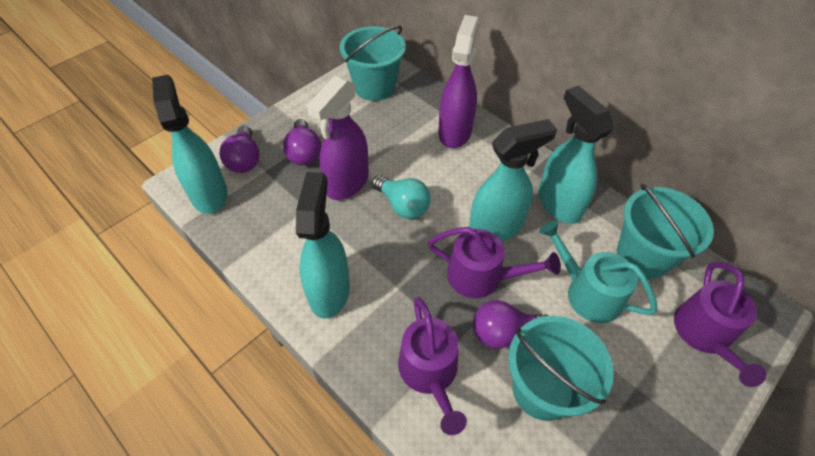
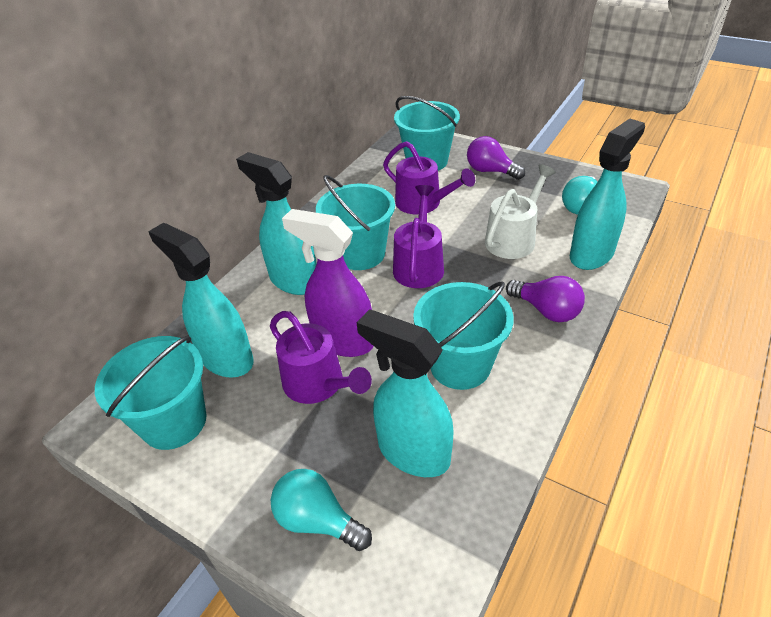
purple light bulb: [219,125,260,173] [283,119,321,165] [473,300,548,349] = 3 -> [467,136,525,180] [506,276,585,322] = 2
purple spray bottle: [307,76,369,200] [438,15,479,148] = 2 -> [282,209,373,357] = 1
turquoise bucket: [340,26,406,101] [508,316,614,421] [617,183,714,279] = 3 -> [95,335,207,450] [316,175,395,270] [394,96,460,171] [413,282,514,390] = 4
turquoise light bulb: [372,175,431,219] = 1 -> [271,469,372,551] [562,176,598,215] = 2
turquoise watering can: [539,220,658,323] = 1 -> none = 0
white watering can: none = 0 -> [485,164,556,259] = 1

